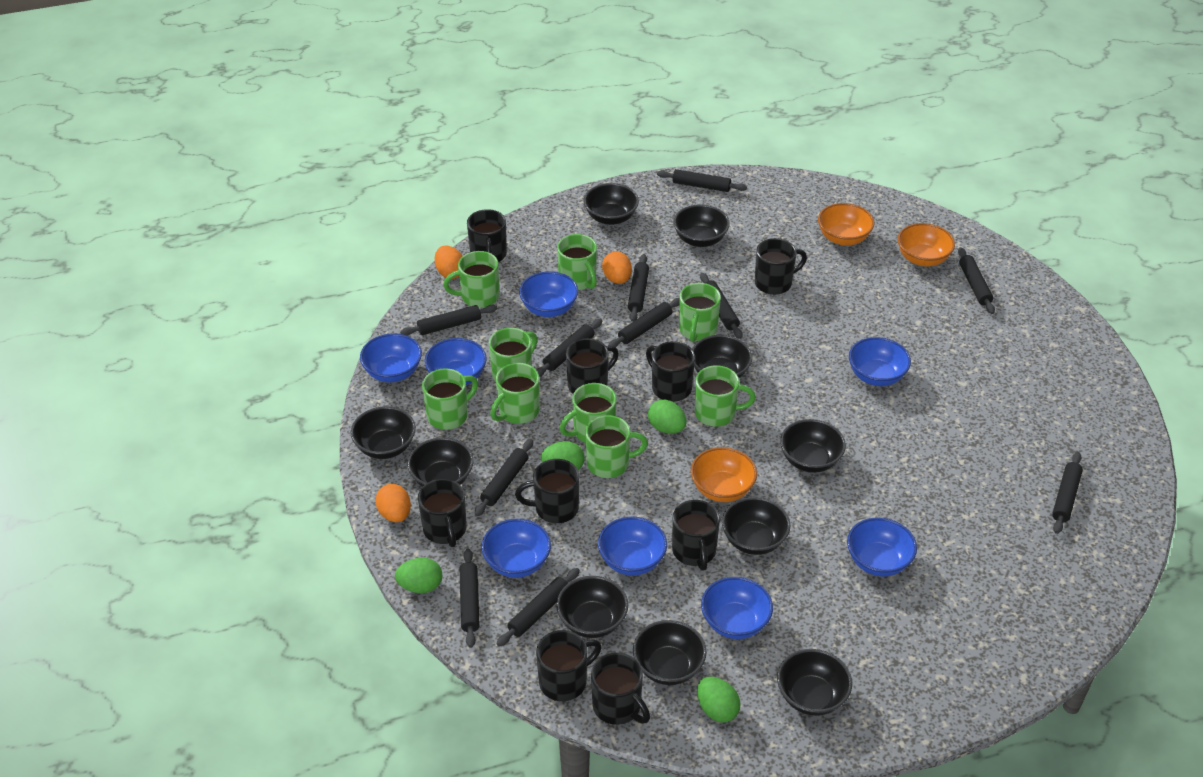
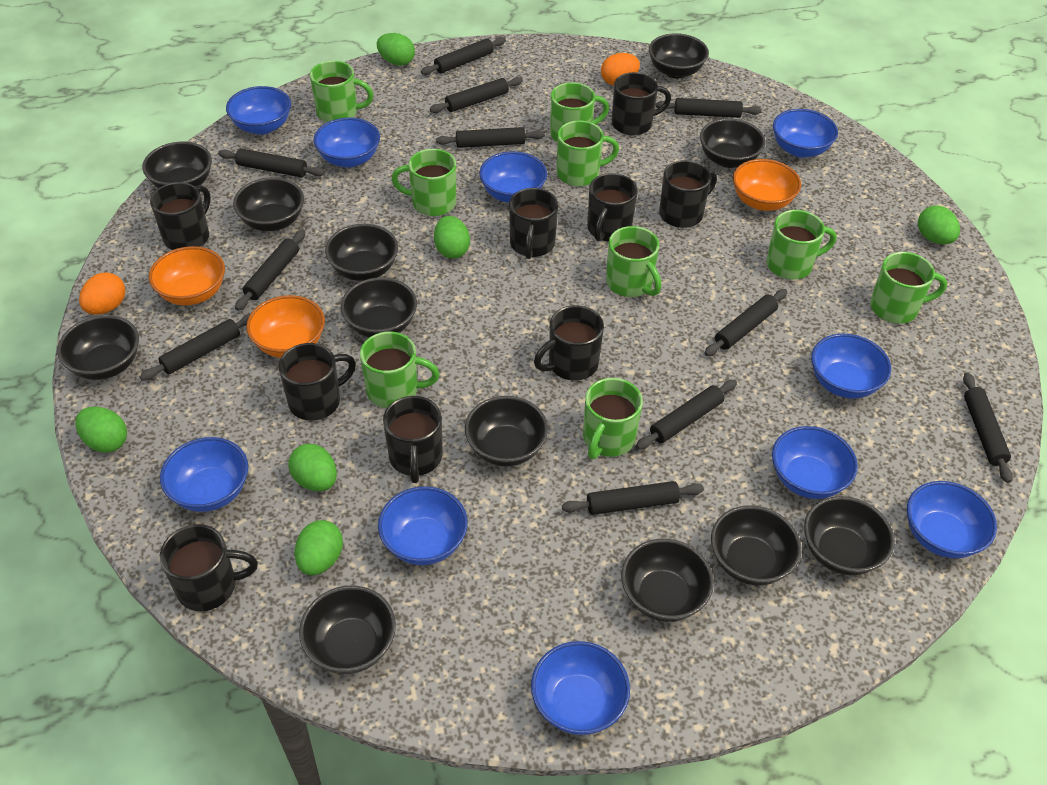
black bowl: [351,406,416,459] [407,437,474,487] [556,576,628,638] [583,183,639,225] [633,620,707,685] [673,204,730,247] [692,335,752,378] [722,497,791,555] [777,649,852,716] [780,419,846,473] = 10 -> [57,315,139,380] [142,142,212,188] [233,177,304,231] [299,586,396,674] [325,224,398,281] [341,277,417,337] [465,396,548,467] [621,539,714,622] [649,33,709,78] [700,118,765,168] [711,505,801,585] [804,496,895,575] = 12
blue bowl: [360,333,422,382] [424,338,487,385] [481,519,551,578] [519,271,578,317] [598,517,667,575] [701,577,773,639] [847,518,917,576] [849,337,911,386] = 8 -> [160,437,248,512] [226,86,291,135] [313,118,380,168] [378,486,468,565] [479,151,547,203] [531,641,630,735] [772,426,858,499] [773,109,838,158] [811,334,891,399] [907,481,997,558] = 10
green egg: [395,558,443,593] [541,441,585,470] [648,399,687,434] [697,677,741,722] = 4 -> [75,407,127,453] [288,444,337,491] [295,520,343,575] [377,33,415,66] [434,216,470,259] [918,205,960,244] = 6
orange egg: [375,484,411,522] [435,246,462,279] [602,251,632,284] = 3 -> [79,272,125,315] [601,53,640,85] = 2

